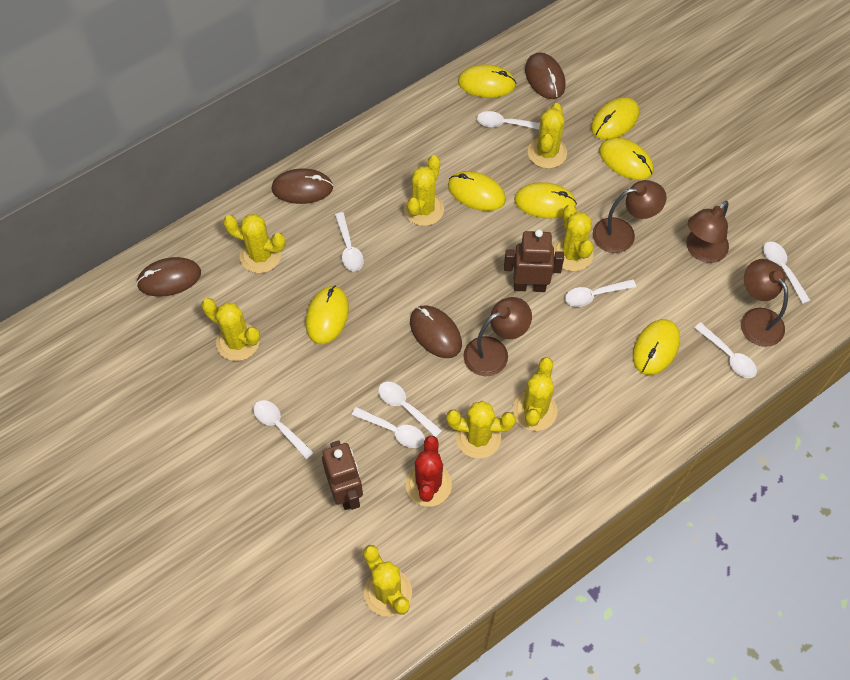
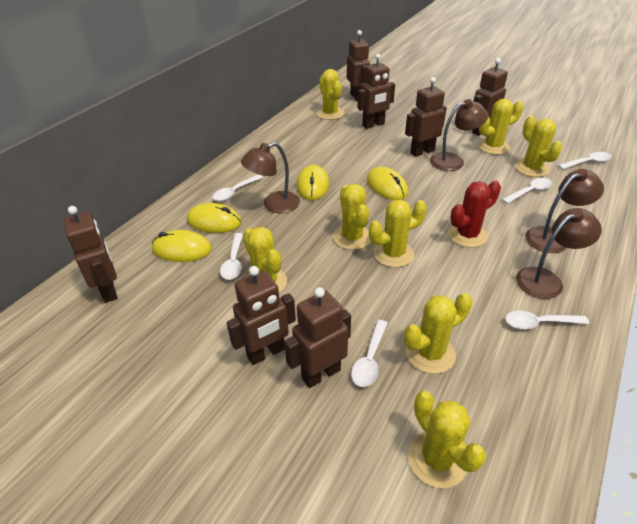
brown mouse: [136,257,201,297] [271,168,333,204] [410,305,462,358] [525,52,566,99] = 4 -> none = 0
brown robot: [322,440,363,510] [504,229,564,292] = 2 -> [63,206,118,303] [226,266,296,365] [284,287,351,388] [347,30,370,102] [357,54,395,129] [405,77,447,157] [472,58,508,136] = 7
white spoon: [253,400,314,459] [335,212,364,271] [352,407,425,448] [378,381,443,437] [477,111,540,130] [565,279,636,307] [694,322,757,378] [763,241,811,304] = 8 -> [212,174,263,201] [220,233,243,280] [351,320,388,387] [502,178,553,204] [505,310,589,329] [558,152,612,169] = 6
yellow mouse: [306,286,349,344] [448,171,506,211] [458,64,516,98] [514,182,577,218] [591,97,639,140] [599,137,653,180] [633,319,680,375] = 7 -> [152,230,212,262] [187,203,242,233] [297,165,329,200] [367,167,408,200] = 4

